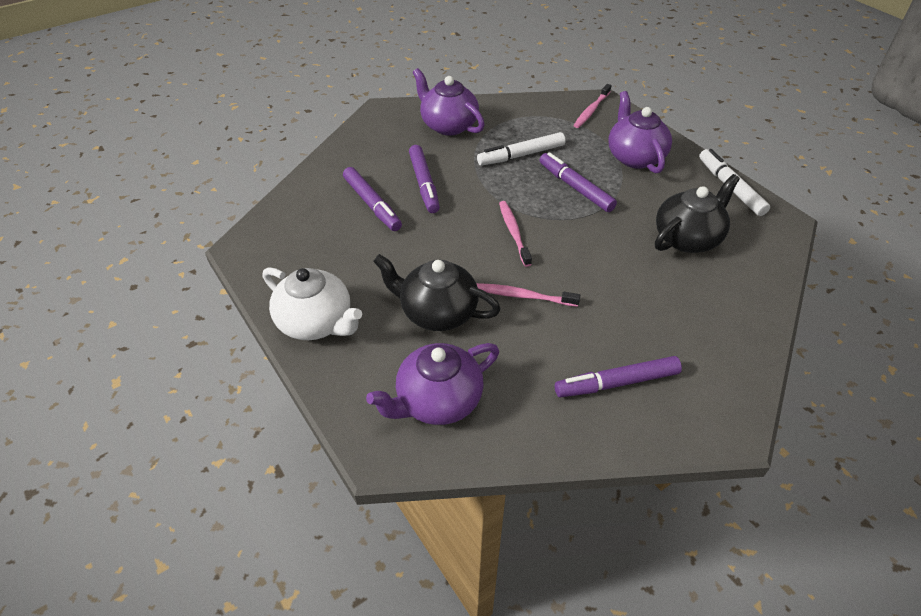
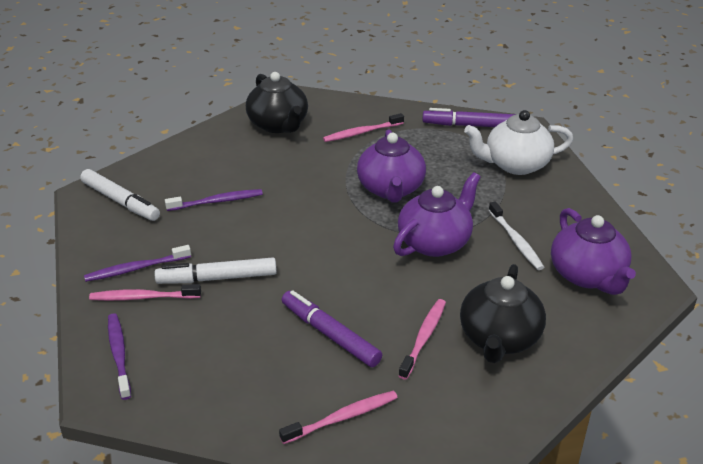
pink toothbrush: [477,283,580,307] [499,201,532,267] [573,84,612,128] = 3 -> [89,284,201,301] [279,391,398,444] [323,113,404,142] [398,299,446,380] = 4
purple marker: [343,167,402,231] [409,145,440,213] [539,152,617,212] [555,356,682,397] = 4 -> [282,290,382,367] [422,108,516,127] = 2
purple toothbrush: none = 0 -> [84,245,191,282] [108,313,131,400] [165,189,263,211] = 3
white toothbrush: none = 0 -> [489,201,544,270] = 1

